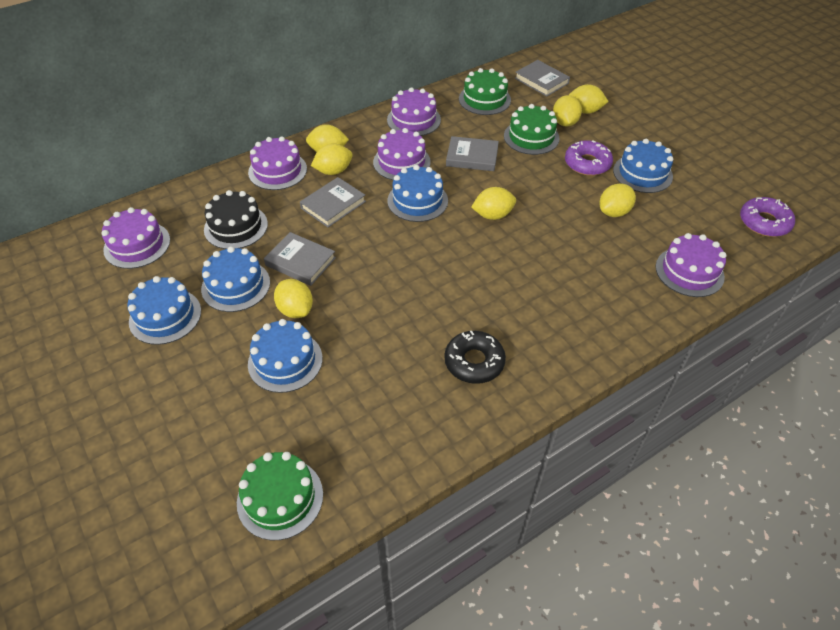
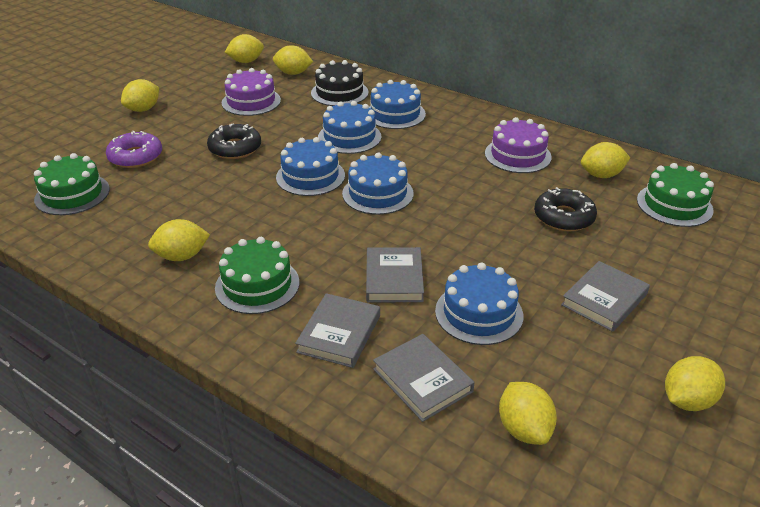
black donut: [444,330,506,384] = 1 -> [207,123,261,159] [534,187,597,231] = 2
purple cake: [101,207,170,269] [248,136,307,190] [373,128,431,180] [387,87,441,136] [656,233,726,297] = 5 -> [222,68,281,116] [485,117,552,173] = 2
purple donut: [565,140,613,176] [740,197,795,237] = 2 -> [106,131,162,168] = 1

